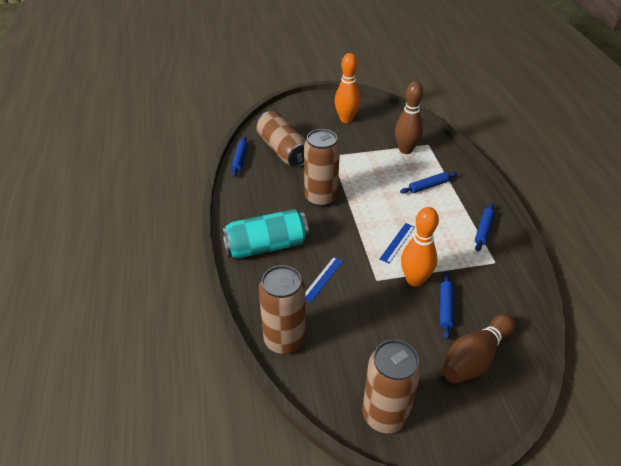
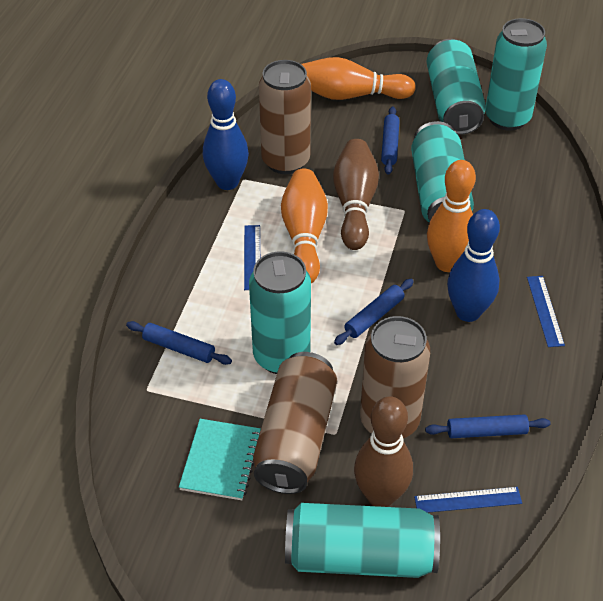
blue bowling pin: none = 0 -> [203,79,249,190] [447,209,500,322] = 2
blue ruler: [305,257,343,303] [379,223,415,264] = 2 -> [244,225,260,290] [414,487,522,513] [527,276,565,347] = 3
brown can: [257,111,306,168] [259,265,306,355] [304,129,340,207] [362,339,421,433] = 4 -> [253,352,337,494] [259,60,311,174] [360,316,430,438] = 3
orange bowling pin: [335,53,361,123] [401,207,439,287] = 2 -> [281,169,328,283] [301,57,416,100] [427,160,476,272] = 3
turquoise can: [222,209,309,258] = 1 -> [249,251,311,374] [285,503,440,578] [411,121,474,222] [426,39,486,135] [485,18,547,131] = 5
turquoise notebook: none = 0 -> [179,419,261,500] = 1

